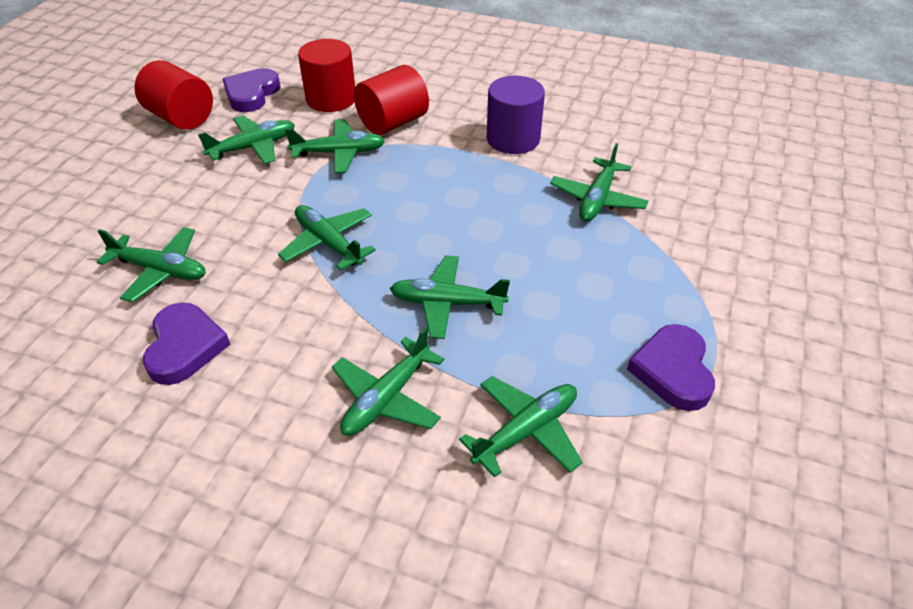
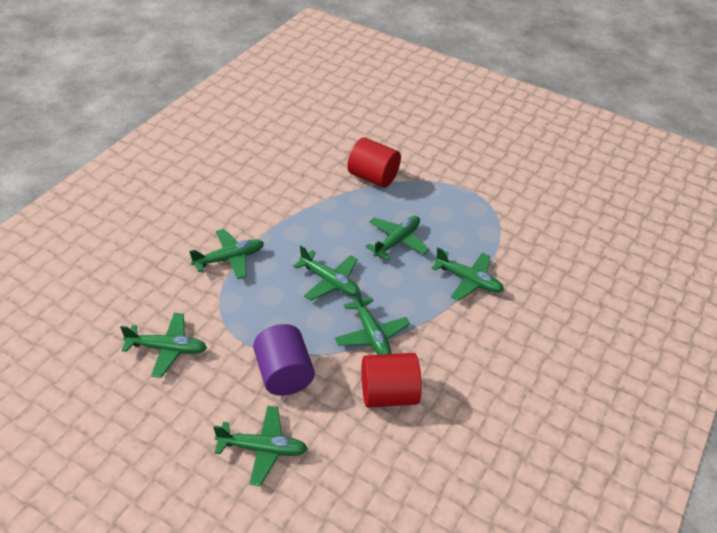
green plane: [97,227,206,302] [198,115,295,164] [278,205,376,270] [285,119,385,173] [332,327,444,436] [390,255,510,339] [459,376,583,478] [550,143,648,222] = 8 -> [120,313,207,378] [189,229,264,279] [213,406,308,486] [293,246,360,301] [335,288,410,355] [365,216,429,260] [431,247,504,301] = 7
purple heart: [143,302,230,385] [223,68,281,112] [627,324,715,411] = 3 -> none = 0
red cylinder: [134,60,213,130] [298,39,355,112] [354,65,429,135] = 3 -> [347,137,401,188] [362,353,422,408] = 2

